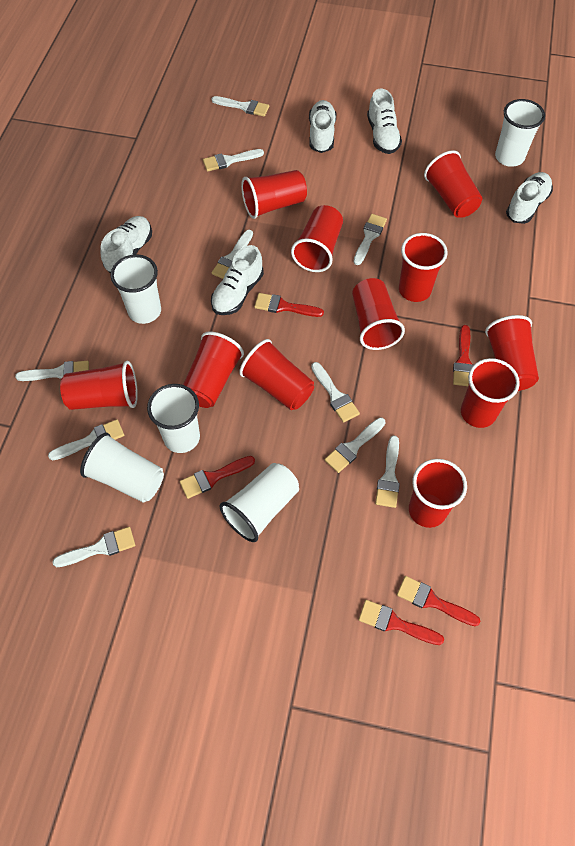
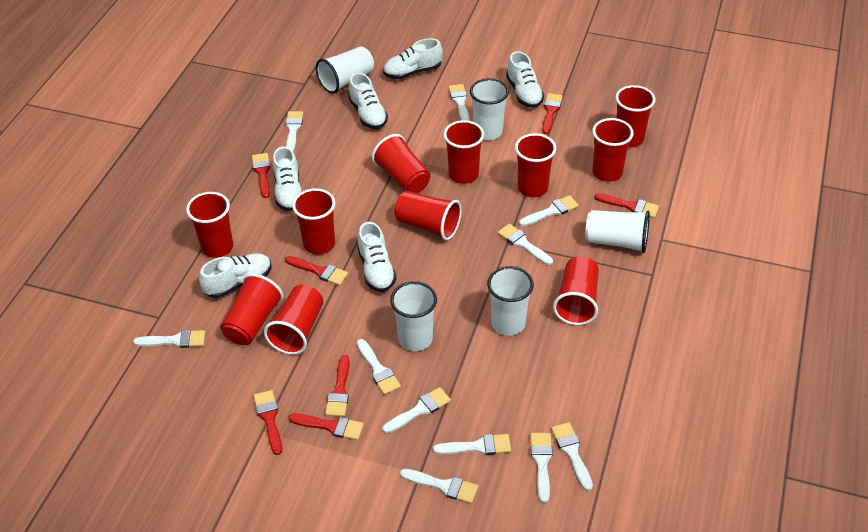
red brush: [180,456,255,499] [254,293,324,317] [359,600,444,645] [397,576,480,627] [453,325,473,386] = 5 -> [252,153,270,198] [254,390,282,455] [285,256,348,286] [288,413,364,440] [325,355,350,417] [542,93,563,134] [594,193,659,218] = 7
white brush: [15,361,89,381] [48,419,124,461] [52,527,135,567] [203,149,264,172] [212,96,269,117] [212,230,253,279] [311,362,360,423] [324,418,386,473] [353,214,387,265] [375,436,400,508] = 10 -> [133,330,206,348] [285,111,303,152] [357,339,401,395] [383,387,451,433] [400,469,478,504] [433,434,511,455] [448,84,470,121] [498,223,553,265] [519,195,579,226] [530,433,553,503] [551,422,593,491] = 11
white shoe: [100,216,152,274] [211,245,264,315] [309,100,336,153] [367,89,402,154] [506,172,553,224] = 5 -> [199,253,272,298] [273,146,302,211] [348,73,388,129] [357,222,396,292] [383,38,443,79] [506,51,544,108] = 6

